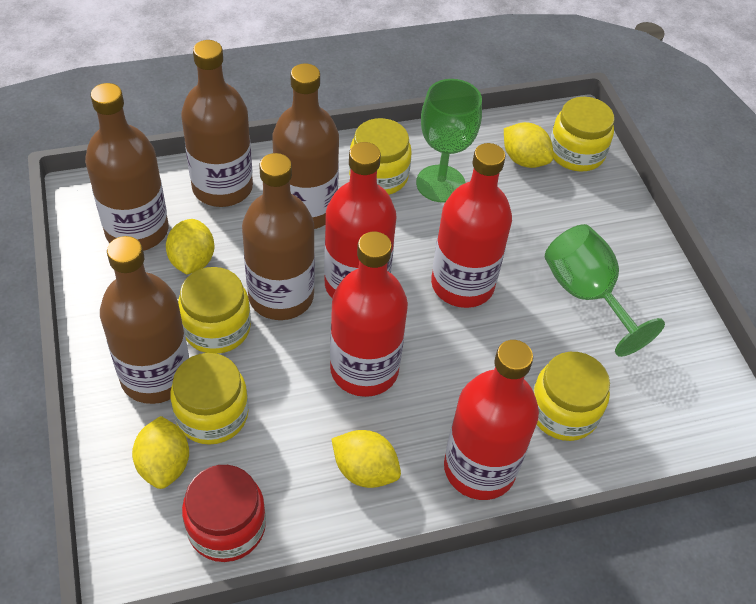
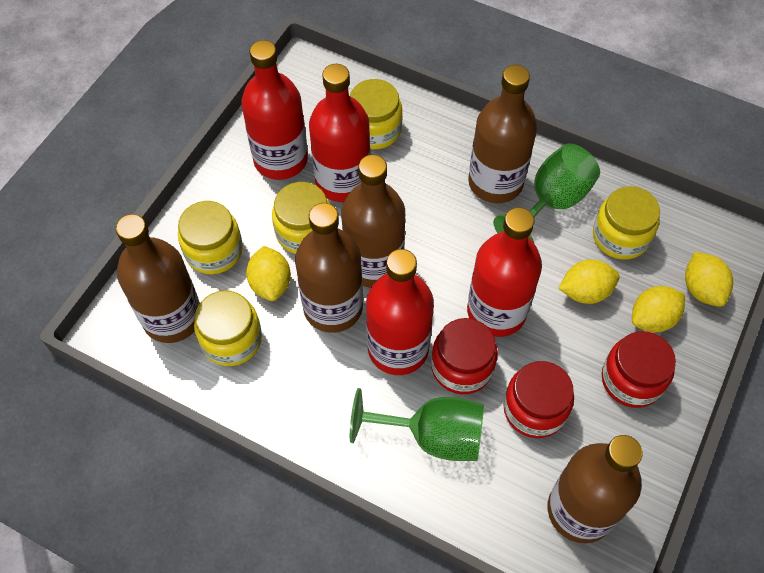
red jar: [182,465,266,562] = 1 -> [431,318,498,394] [503,361,574,438] [602,331,676,408] = 3

